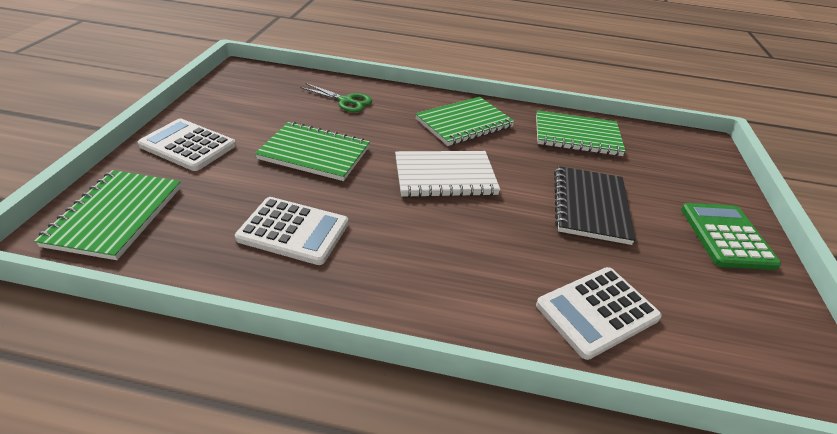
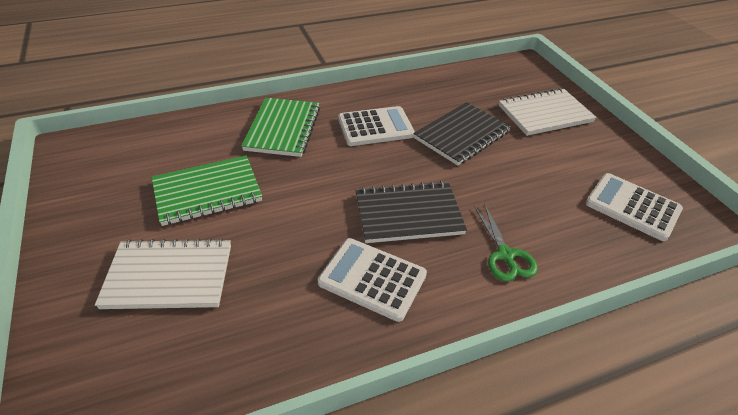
black notebook: [554,166,636,245] = 1 -> [355,181,467,243] [413,102,511,165] = 2
green calculator: [681,203,781,270] = 1 -> none = 0
green notebook: [34,170,181,260] [255,122,370,181] [415,97,515,146] [536,110,626,156] = 4 -> [151,156,262,226] [241,98,320,157] = 2
white notebook: [395,151,500,197] = 1 -> [95,238,231,309] [499,88,597,136] = 2

